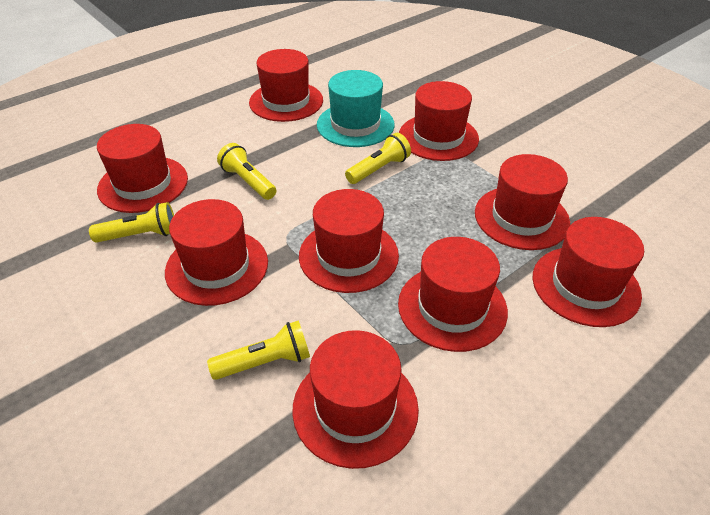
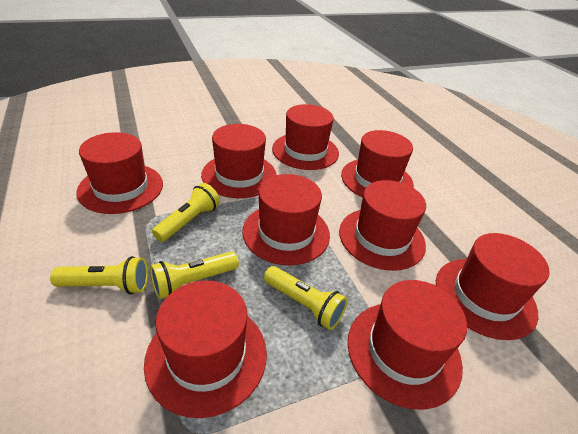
turquoise hat: [317,70,395,147] = 1 -> none = 0

